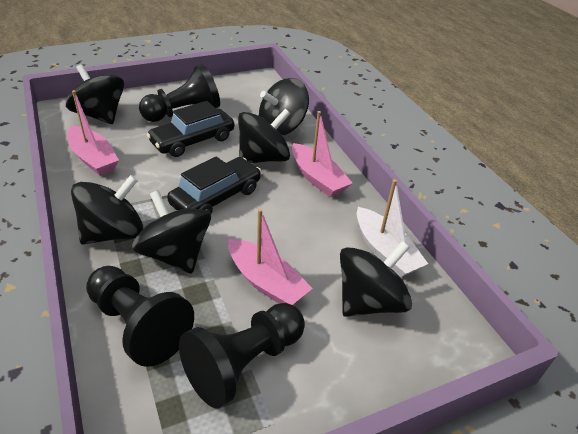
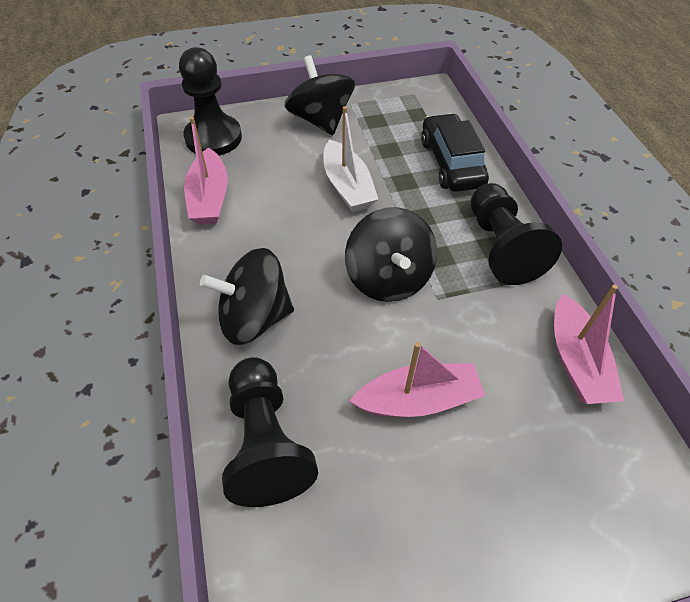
black car: [147,101,234,157] [167,157,261,214] = 2 -> [421,113,489,192] = 1
black spinning top: [66,64,124,124] [71,175,143,245] [132,190,211,274] [238,109,290,163] [259,78,309,136] [340,241,412,317] = 6 -> [200,248,294,345] [284,55,355,135] [345,207,437,302] = 3

